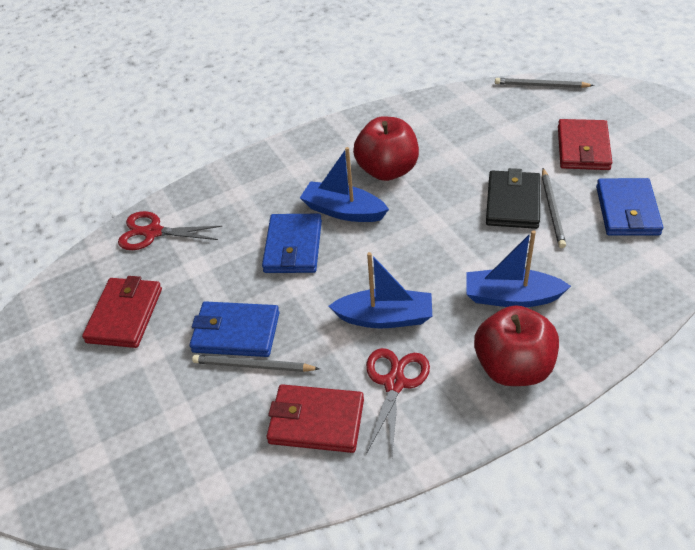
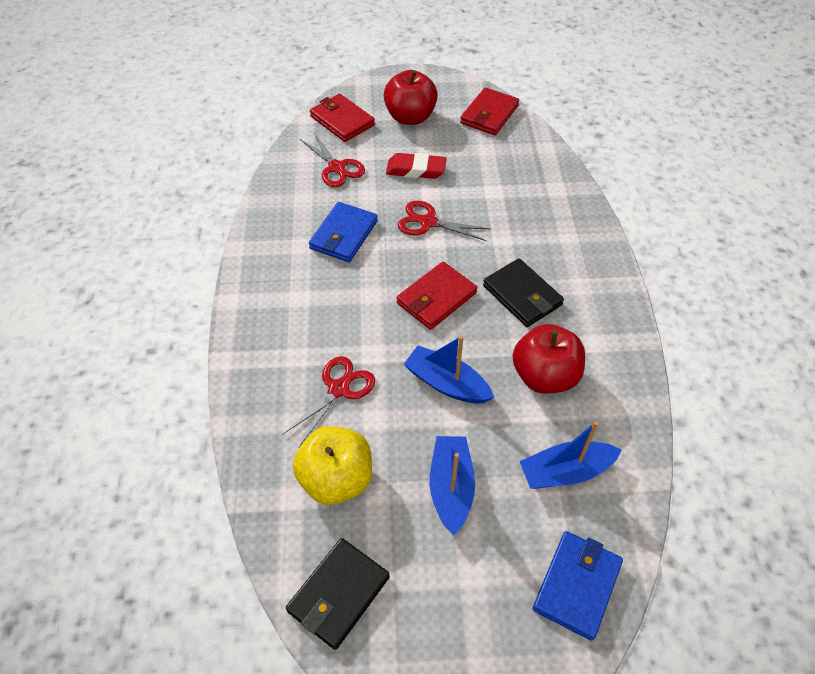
black wallet: [486,168,540,229] = 1 -> [286,538,390,650] [483,258,564,327] = 2
blue wallet: [190,301,279,357] [262,214,322,273] [596,178,663,236] = 3 -> [309,202,378,262] [532,531,623,641] = 2
grey pencil: [192,355,320,372] [495,78,594,88] [542,168,566,248] = 3 -> none = 0
red eraser: none = 0 -> [386,153,446,179] = 1
red scissors: [118,211,223,250] [366,348,430,455] = 2 -> [282,356,375,447] [300,133,365,187] [398,201,490,241] = 3
yellow apple: none = 0 -> [293,426,372,505] = 1

